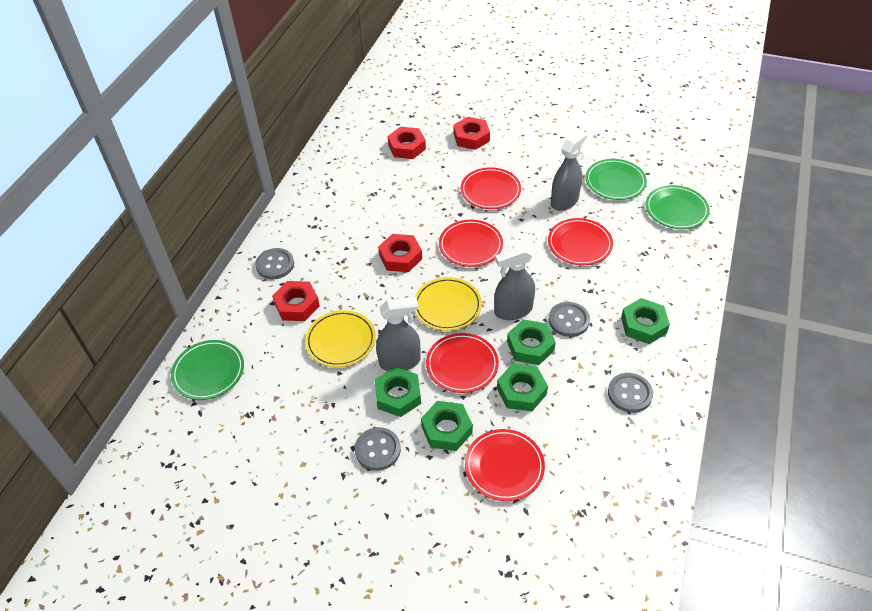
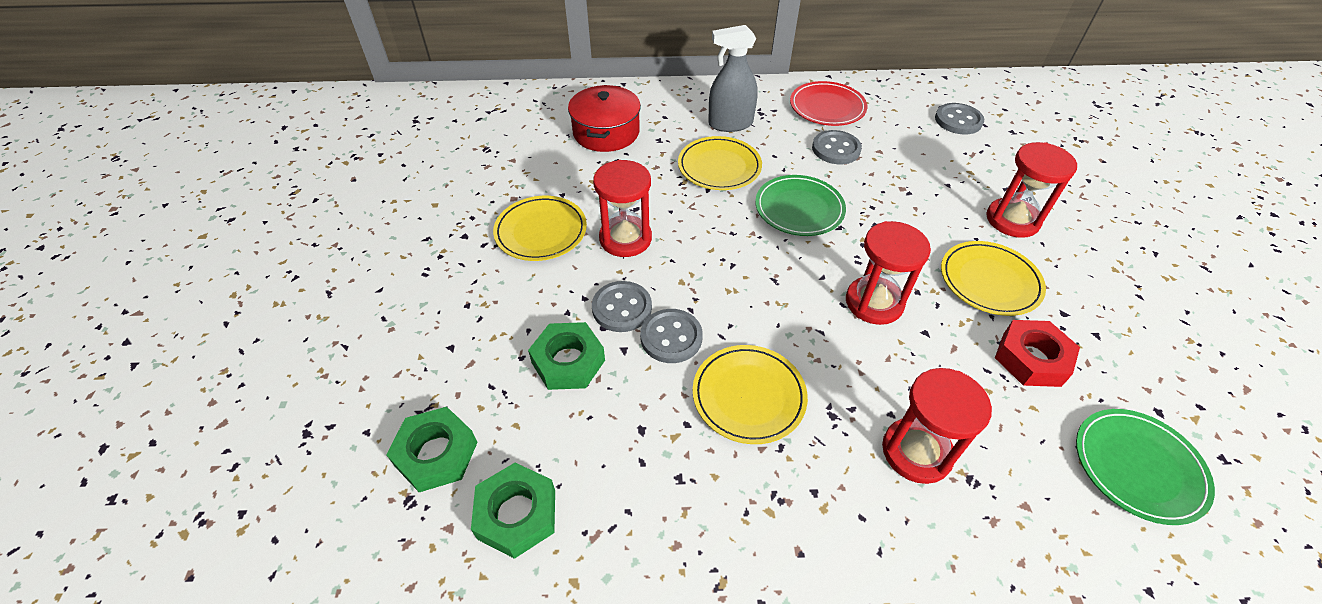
green nut: [374,367,421,417] [421,401,473,451] [497,364,548,411] [507,319,556,365] [621,298,670,344] = 5 -> [386,407,478,492] [471,463,555,559] [528,322,605,390] = 3
green plate: [171,340,244,400] [586,159,647,200] [646,185,710,229] = 3 -> [755,175,846,236] [1076,409,1215,525] = 2
grey spray bottle: [376,297,420,371] [494,246,535,320] [551,129,587,211] = 3 -> [708,25,758,132] = 1
red hourglass: none = 0 -> [593,160,652,257] [846,221,931,325] [882,368,992,484] [986,142,1077,238] = 4
red nut: [272,281,320,321] [378,234,422,272] [388,127,426,159] [453,117,490,150] = 4 -> [995,320,1080,387] = 1
red plate: [426,333,499,393] [439,220,503,267] [461,167,521,209] [465,429,545,501] [548,218,613,265] = 5 -> [790,81,867,126] = 1
red pot: none = 0 -> [568,85,641,152] = 1
yellow plate: [305,310,376,367] [415,277,482,331] = 2 -> [493,196,587,261] [678,136,762,190] [692,345,808,444] [941,241,1046,316] = 4

